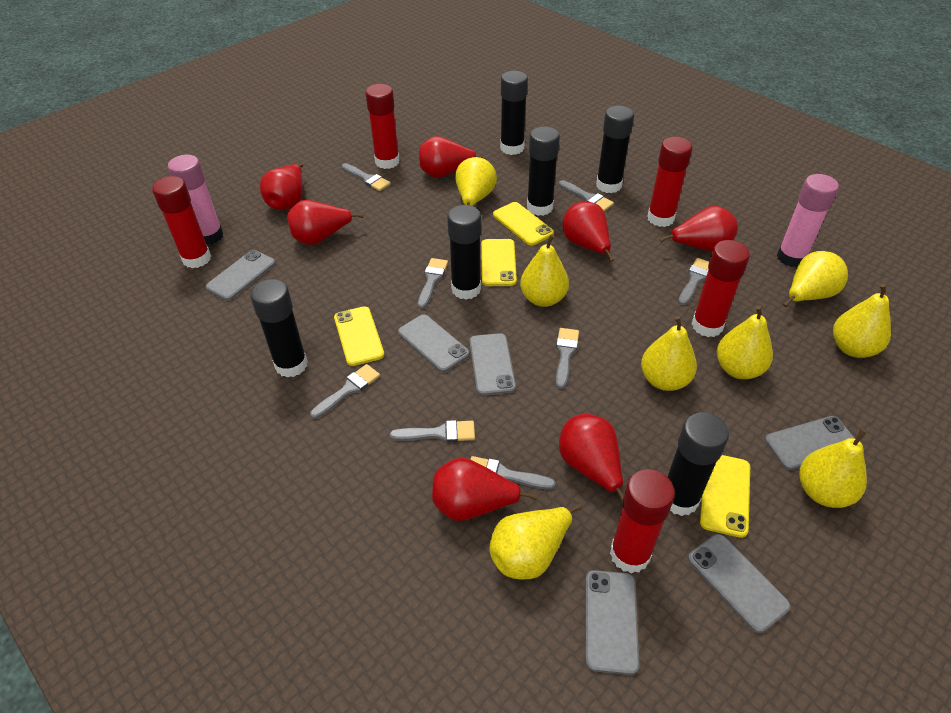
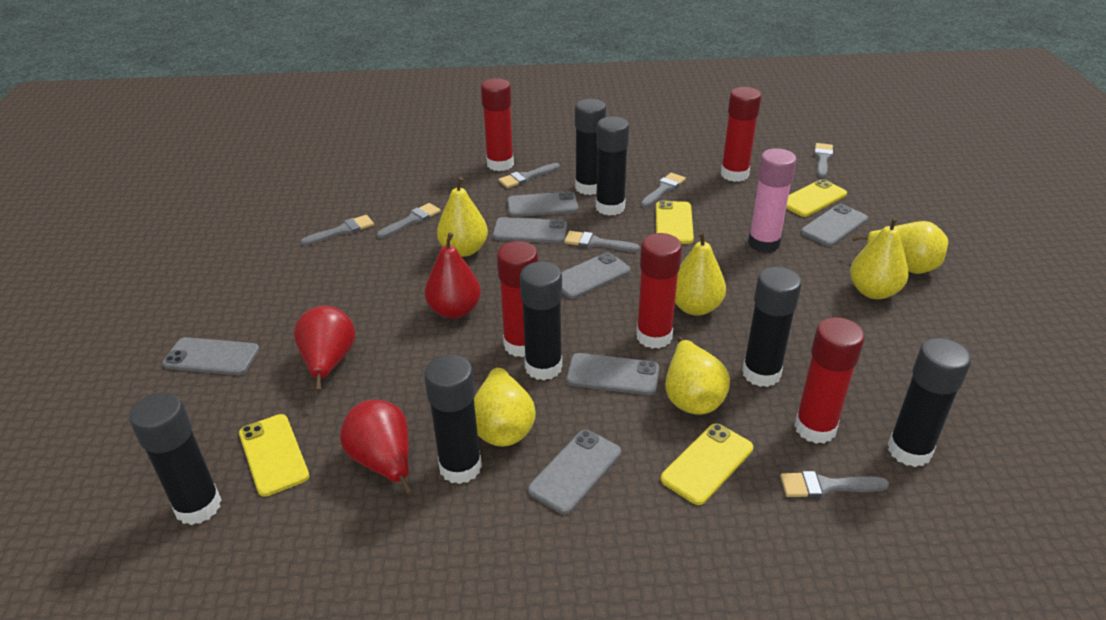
black glue stick: [250,279,308,378] [447,205,481,300] [500,71,528,155] [527,126,560,216] [596,106,634,193] [668,412,729,516] = 6 -> [129,393,221,525] [424,355,482,484] [520,261,562,380] [575,99,606,195] [596,116,629,216] [742,267,802,387] [888,338,971,467] = 7
grey brush: [310,364,380,419] [342,163,391,191] [390,420,475,442] [418,258,448,309] [470,456,556,490] [556,328,579,389] [559,180,614,211] [678,258,709,305] = 8 -> [301,215,374,245] [377,203,441,238] [498,163,560,188] [564,231,640,252] [641,173,686,208] [780,471,889,498] [814,143,833,178] = 7
grey phone: [206,250,275,300] [398,314,470,372] [469,333,516,396] [586,570,639,675] [688,534,790,633] [765,416,855,470] = 6 -> [162,337,260,375] [493,217,567,243] [507,191,578,217] [528,430,621,514] [561,252,630,299] [566,353,659,395] [801,204,868,246] = 7
pink glue stick: [168,155,223,245] [777,174,839,267] = 2 -> [748,148,797,253] = 1
red pear: [260,163,303,210] [287,200,364,245] [419,136,487,178] [432,458,538,521] [559,414,624,504] [563,202,614,262] [660,206,738,251] = 7 -> [294,306,356,391] [340,400,413,495] [425,233,481,319] = 3
yellow pear: [455,157,497,206] [489,504,582,580] [520,234,569,307] [641,316,697,391] [716,305,773,379] [783,251,848,307] [799,429,867,508] [833,284,891,358] = 8 -> [437,177,488,257] [474,363,536,446] [665,336,730,415] [675,231,726,316] [850,216,908,299] [852,221,948,274] = 6

